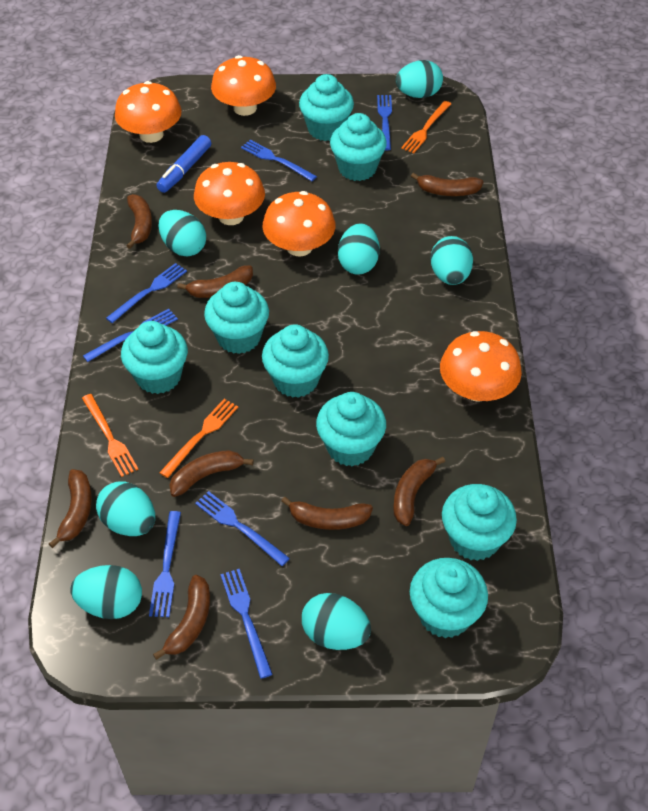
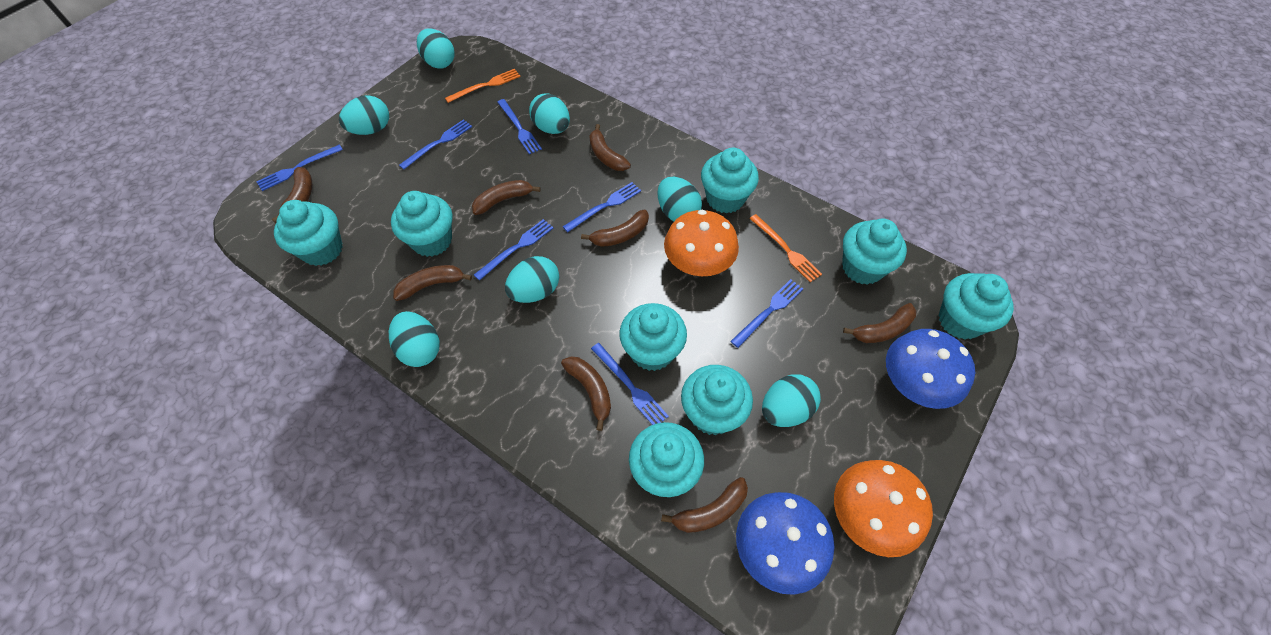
blue marker: [156,135,211,193] = 1 -> none = 0
blue mushroom: none = 0 -> [736,492,835,595] [886,329,975,409] = 2
orange fork: [82,394,139,477] [159,399,238,478] [401,101,451,153] = 3 -> [445,69,521,103] [749,214,822,282] = 2
orange mushroom: [115,81,182,143] [194,162,265,225] [211,55,276,116] [263,191,335,256] [440,331,522,402] = 5 -> [664,210,739,276] [834,460,933,557] = 2

